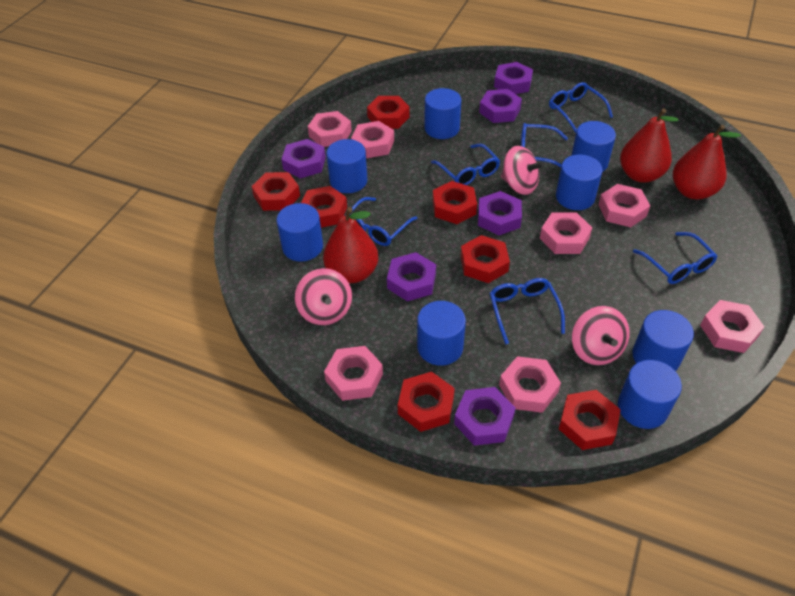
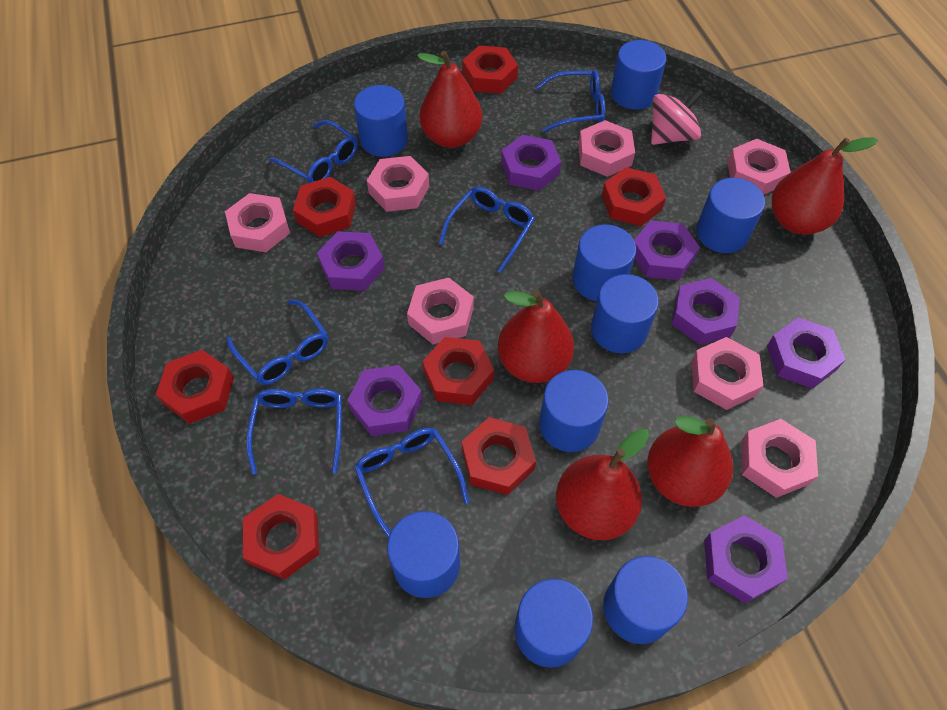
blue cylinder: [277,203,323,262] [326,139,367,193] [417,301,466,366] [424,88,461,139] [556,155,602,210] [571,121,616,172] [618,360,682,429] [632,310,694,371] = 8 -> [354,85,408,157] [387,511,460,598] [514,579,593,668] [539,370,609,452] [573,224,636,301] [591,274,659,353] [603,556,688,644] [611,40,667,110] [696,178,765,253] = 9
pink spinning top: [295,268,352,325] [501,146,544,195] [572,306,630,365] = 3 -> [651,89,704,145] = 1
purple nut: [281,139,326,178] [387,252,436,301] [454,387,516,446] [478,191,522,235] [479,89,522,123] [494,62,533,94] = 6 -> [317,231,385,291] [347,365,422,436] [501,135,561,191] [634,220,700,280] [672,278,740,345] [704,515,788,603] [767,317,846,389] = 7
red pear: [323,207,378,283] [620,109,679,183] [673,125,741,199] = 3 -> [417,51,482,148] [498,290,574,383] [556,429,649,540] [647,416,733,507] [772,137,878,234] = 5

